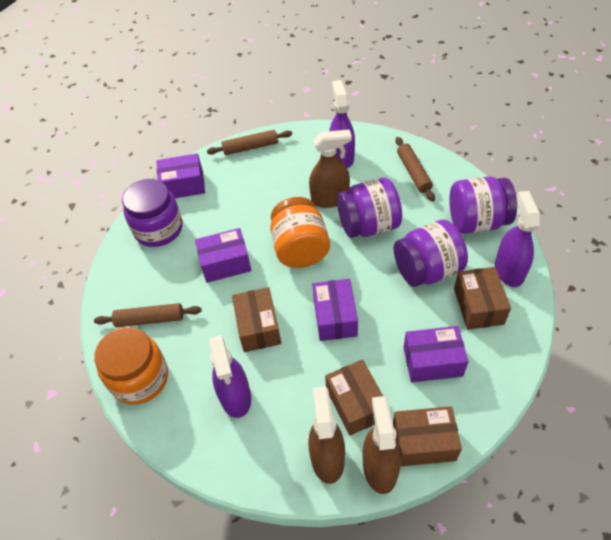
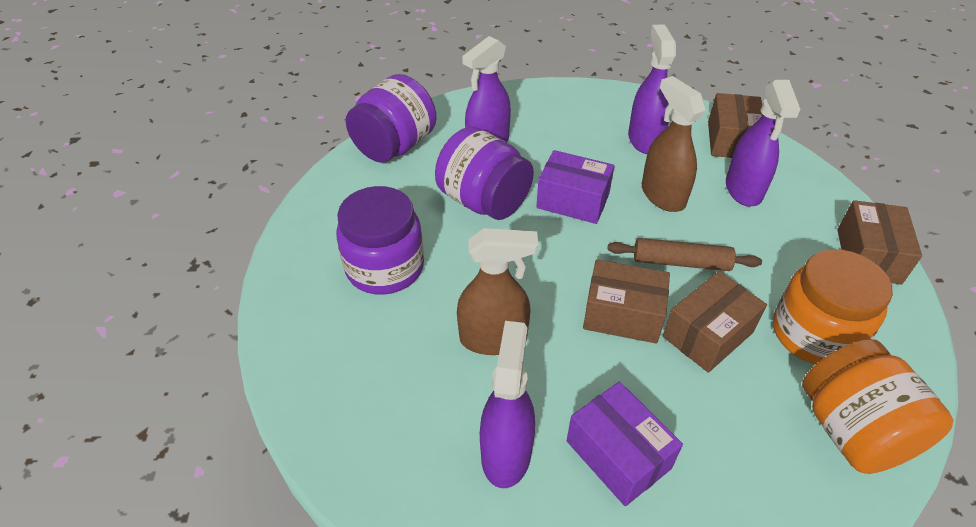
brown rolling pin: [94,303,202,327] [207,130,292,155] [396,137,435,201] = 3 -> [607,238,762,271] = 1
brown spray bottle: [308,386,345,484] [309,130,352,208] [363,396,401,494] = 3 -> [457,228,538,355] [642,76,706,212] = 2
purple box: [156,153,205,198] [195,228,251,283] [312,279,358,341] [403,326,468,382] = 4 -> [536,150,614,224] [567,382,683,506] = 2
purple jar: [122,179,183,247] [337,178,402,238] [393,220,468,287] [449,176,517,234] = 4 -> [336,186,424,295] [346,74,437,163] [435,126,534,220] = 3
purple spray bottle: [209,335,251,418] [329,80,355,168] [495,191,541,287] = 3 -> [462,36,511,143] [480,321,535,488] [628,24,676,154] [726,80,800,207] = 4

